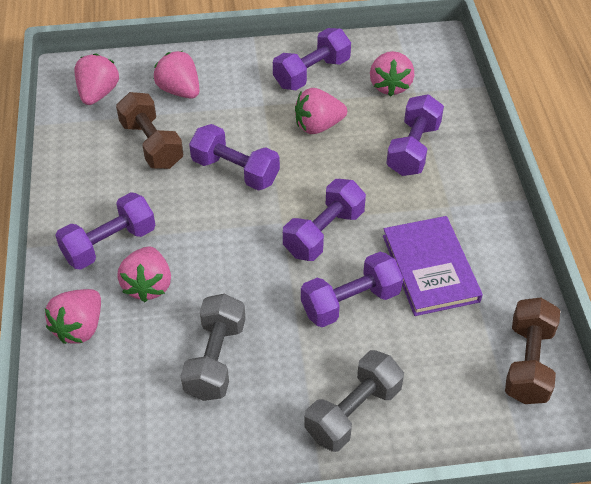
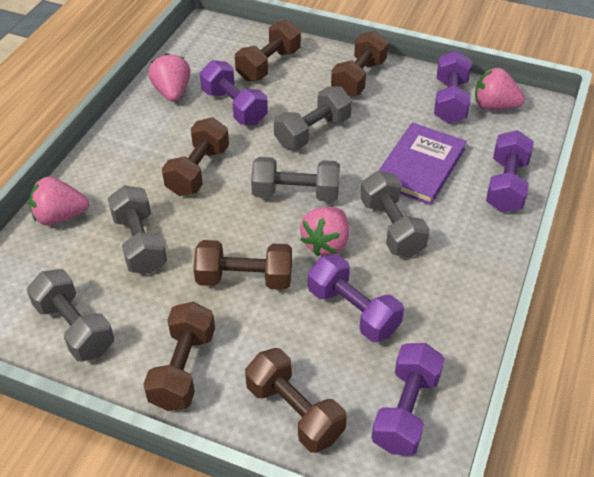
brown dumbbell: [116,92,184,169] [505,297,560,404] = 2 -> [143,302,215,411] [162,118,229,196] [193,240,292,290] [235,20,301,82] [245,348,347,453] [331,31,388,96] = 6
grey dumbbell: [181,294,246,401] [304,350,404,452] = 2 -> [27,269,114,361] [108,185,167,274] [251,157,340,202] [274,87,352,150] [361,171,430,257] = 5
pink strawberry: [45,289,101,344] [74,53,119,105] [117,246,171,302] [154,51,200,99] [295,88,347,134] [370,51,415,96] = 6 -> [29,177,89,225] [148,53,191,102] [300,207,349,256] [475,68,525,110] = 4
purple dumbbell: [55,192,156,270] [189,124,280,191] [273,28,351,90] [283,179,366,261] [301,252,403,327] [386,94,444,176] = 6 -> [200,60,268,125] [308,254,404,342] [371,343,445,455] [434,51,471,124] [486,130,534,213] = 5

